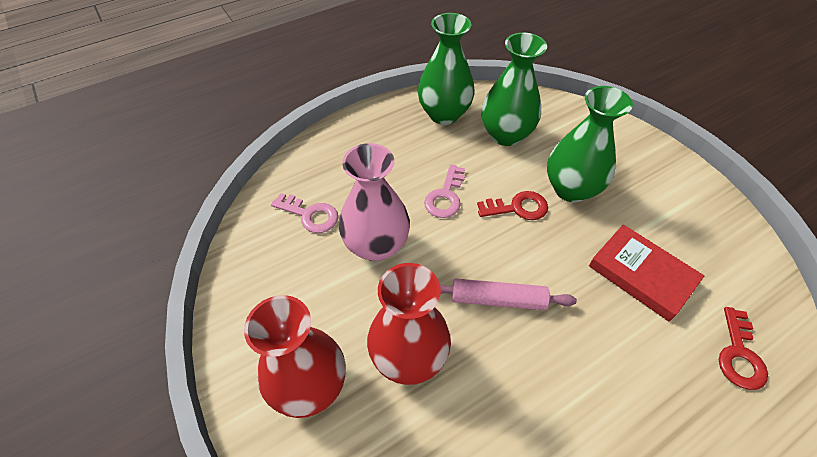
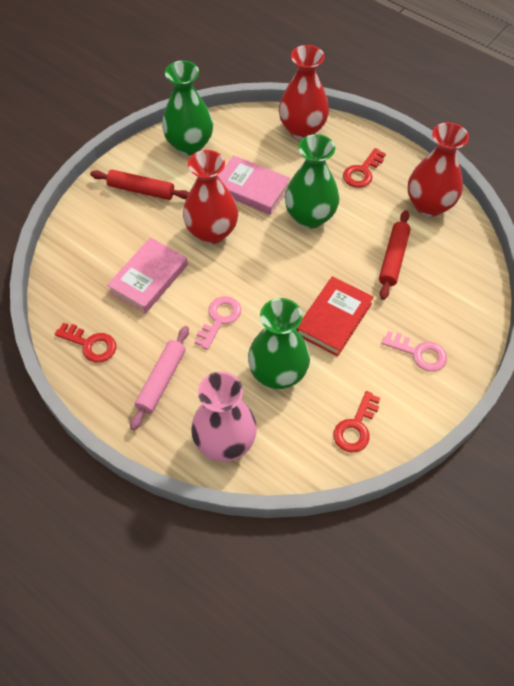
pink book: none = 0 -> [107,238,188,313] [218,155,291,215] = 2
red key: [477,191,548,220] [719,307,768,390] = 2 -> [55,323,116,363] [333,391,380,453] [343,148,386,188] = 3
red rolling pin: none = 0 -> [90,170,189,200] [379,210,411,300] = 2
red vase: [244,295,345,418] [367,263,451,385] = 2 -> [183,150,238,244] [279,45,329,140] [408,122,469,217] = 3

